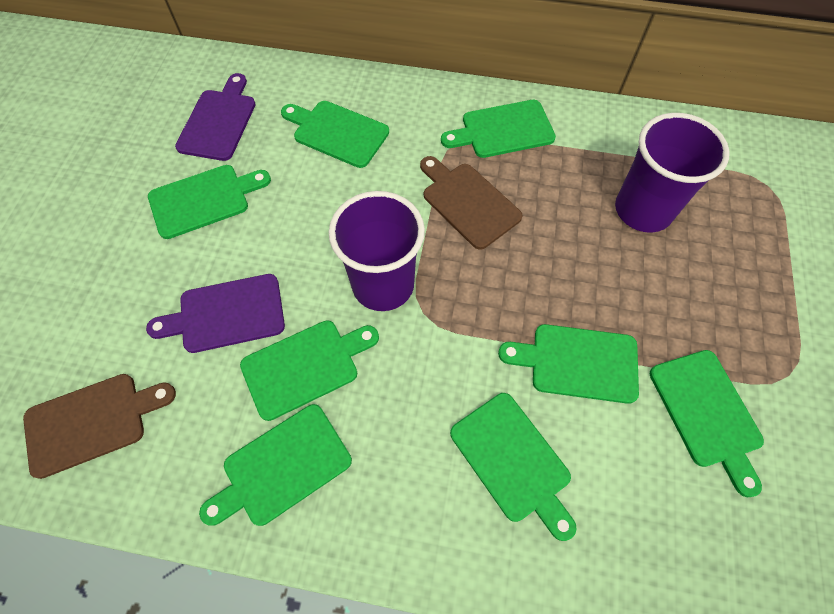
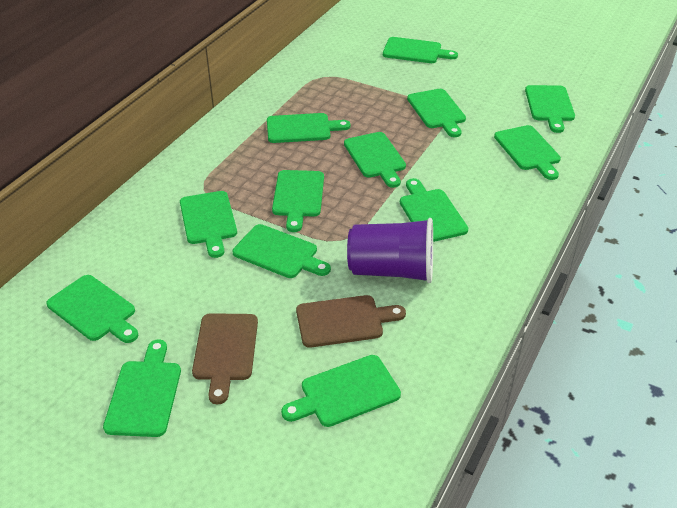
green cutting board: [148,165,271,239] [199,404,352,526] [240,320,379,421] [281,101,389,168] [441,100,556,158] [450,393,577,541] [498,324,639,404] [650,350,764,497] = 8 -> [46,275,139,343] [103,339,181,437] [180,191,237,258] [233,224,331,278] [267,113,350,143] [272,170,324,232] [281,355,401,427] [344,132,406,188] [383,37,458,63] [400,178,468,242] [407,89,466,137] [494,125,561,180] [525,85,575,133] = 13
purple cup: [329,191,425,311] [615,113,730,233] = 2 -> [347,218,433,283] = 1
purple cutting board: [146,274,285,353] [175,73,256,161] = 2 -> none = 0

